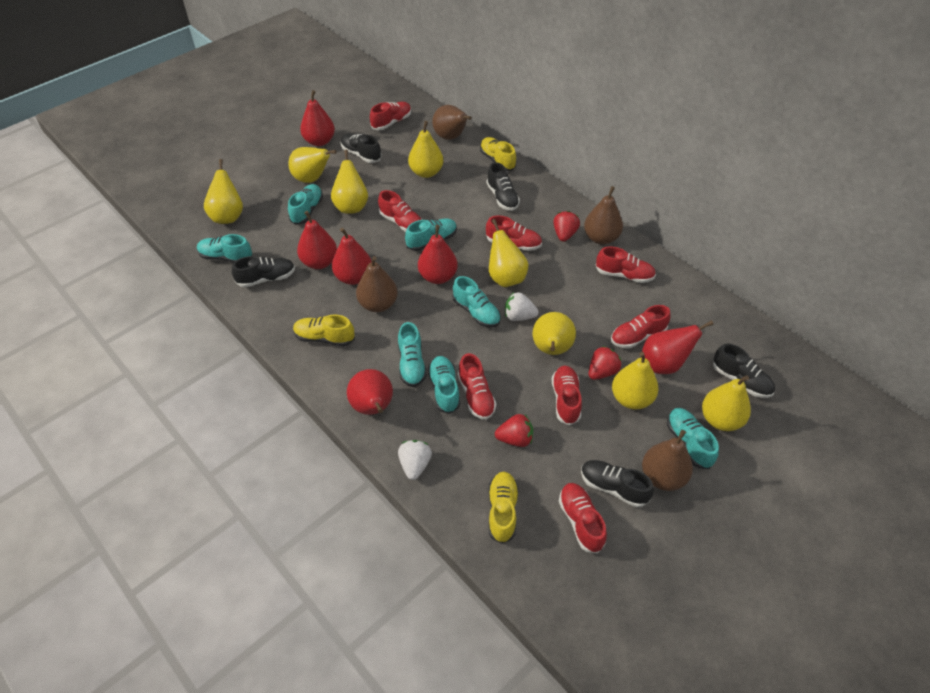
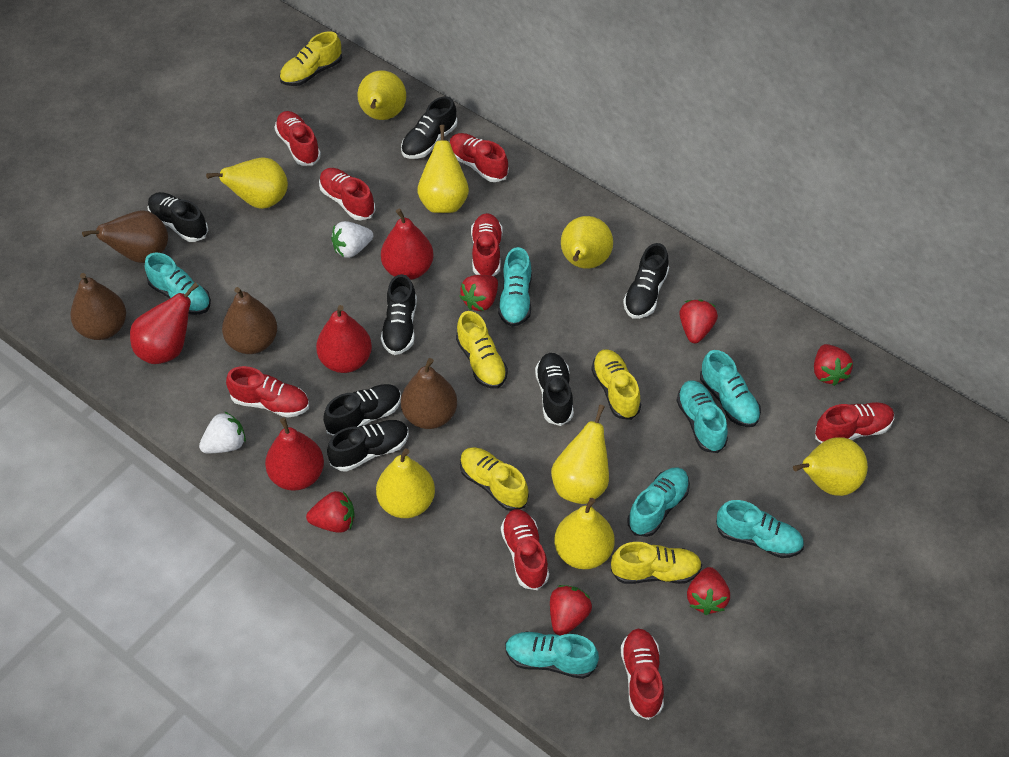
black shoe: [232,256,295,288] [341,133,382,163] [486,162,520,211] [581,460,654,508] [713,344,775,398] = 5 -> [147,192,208,242] [323,384,401,436] [327,420,409,472] [381,274,417,355] [401,97,457,159] [535,353,574,426] [623,243,669,319] = 7
red pear: [297,211,337,269] [300,90,335,146] [332,228,372,285] [347,369,393,415] [418,225,458,284] [642,321,713,374] = 6 -> [130,282,199,364] [265,417,324,491] [316,305,372,373] [381,208,434,280] = 4
red strawberry: [495,414,533,447] [553,211,580,242] [588,346,621,380] = 3 -> [306,491,355,533] [459,275,498,311] [550,585,592,636] [679,299,718,343] [687,567,730,615] [814,344,853,386] = 6
yellow shoe: [293,314,355,346] [480,137,516,171] [488,472,519,544] = 3 -> [279,31,342,86] [456,311,508,389] [460,447,529,511] [591,349,641,420] [611,542,702,584] = 5

